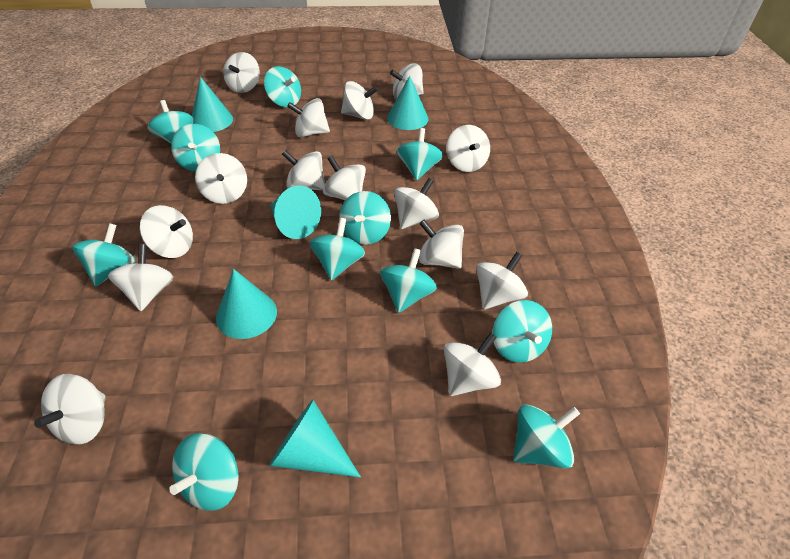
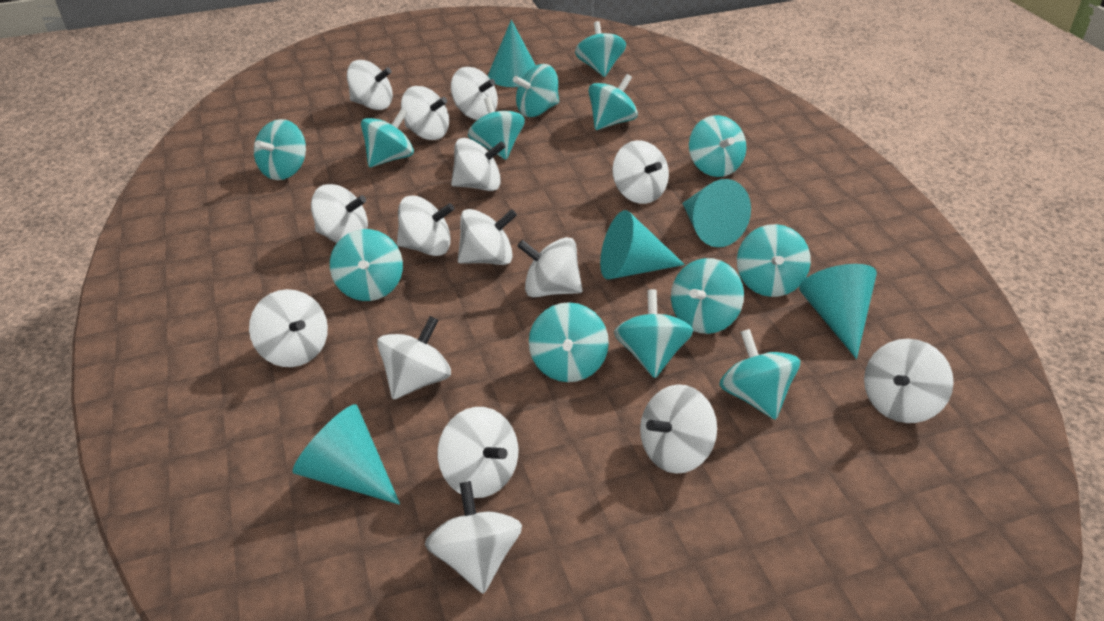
turquoise spinning top: [72,223,135,287] [148,100,193,144] [169,433,238,511] [171,124,220,172] [264,66,301,107] [310,218,365,280] [339,191,391,245] [380,248,437,313] [397,128,443,180] [493,300,552,363] [513,404,580,469] = 11 -> [254,119,306,180] [330,229,403,301] [361,108,414,167] [468,97,525,160] [513,64,559,117] [529,302,609,382] [575,21,626,77] [588,74,638,130] [614,289,693,378] [671,258,744,334] [689,115,746,177] [719,329,800,420] [737,224,811,297] = 13

